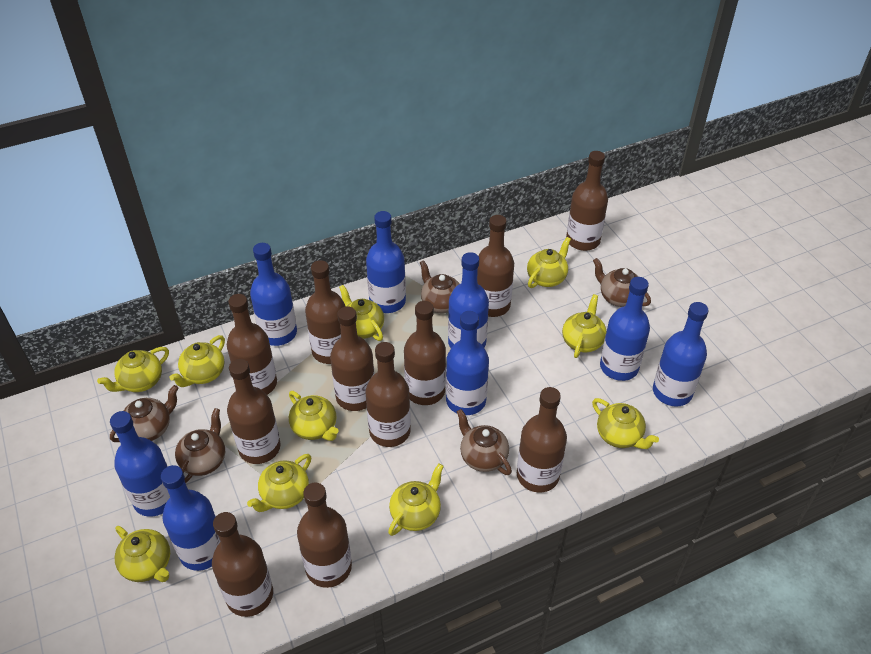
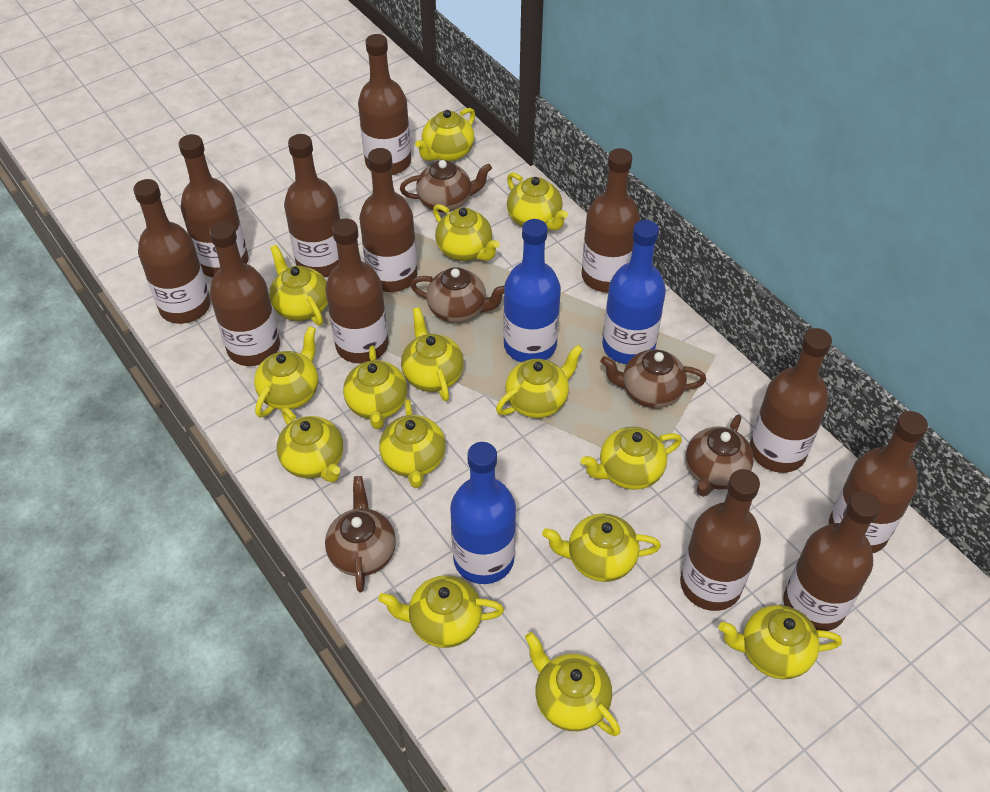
blue bottle: [110,411,170,517] [161,465,220,571] [250,243,297,346] [366,211,406,313] [446,311,489,415] [448,252,489,348] [600,277,650,381] [653,302,709,406] = 8 -> [450,442,516,584] [503,219,561,362] [602,220,666,364] = 3
brown bottle: [212,512,273,617] [227,294,277,395] [227,359,281,464] [297,483,352,588] [305,260,346,364] [330,306,375,411] [366,342,411,447] [404,301,446,405] [477,215,514,317] [517,387,567,493] [566,151,608,251] = 11 -> [133,179,211,324] [178,134,248,278] [209,221,280,366] [284,134,340,277] [325,218,389,363] [358,34,411,175] [359,148,418,292] [581,148,640,293] [680,469,761,611] [750,328,832,473] [783,491,881,631] [829,411,928,553] = 12
yellow teapot: [97,347,169,392] [115,526,170,582] [170,335,225,387] [247,454,311,512] [289,391,338,441] [339,285,384,341] [388,463,444,536] [527,237,571,288] [562,294,607,358] [592,398,659,449] = 10 -> [254,326,318,418] [269,245,328,325] [276,407,343,482] [343,346,407,429] [378,575,504,648] [379,399,446,488] [401,307,464,401] [415,108,475,162] [433,204,500,261] [496,344,583,418] [507,172,568,230] [525,632,621,736] [542,513,661,582] [581,427,682,490] [719,605,842,679] = 15

